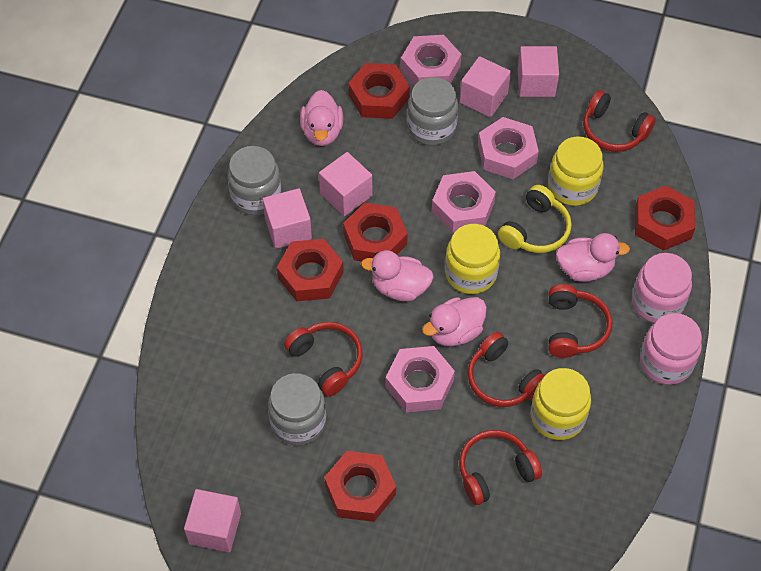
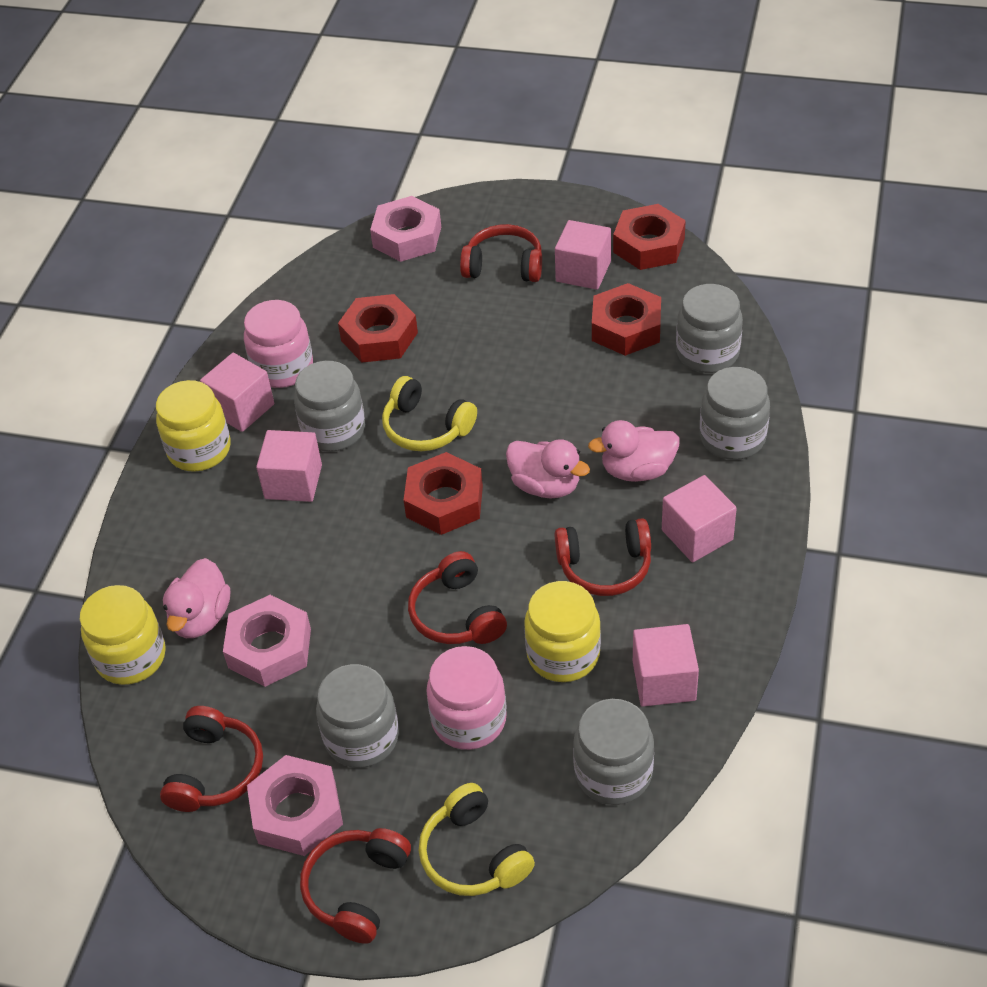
grey jar: [227,146,281,215] [268,373,326,446] [407,77,458,146] = 3 -> [294,361,365,452] [316,664,399,768] [573,699,654,805] [676,284,743,373] [700,367,770,460] = 5
pink duck: [300,90,343,146] [361,250,434,301] [422,297,487,346] [556,233,630,282] = 4 -> [163,558,230,638] [506,439,590,499] [588,420,679,482] = 3
pink nut: [386,346,455,412] [401,35,461,86] [432,171,496,233] [478,117,539,179] = 4 -> [223,595,311,687] [247,755,343,856] [370,196,441,262] = 3
red nut: [277,239,344,301] [324,451,396,522] [343,202,408,262] [348,63,410,119] [635,186,695,251] = 5 -> [338,294,418,362] [404,452,483,535] [592,283,661,356] [613,204,686,270] = 4
yellow headphones: [498,185,572,253] = 1 -> [382,376,477,451] [419,783,535,896] = 2

